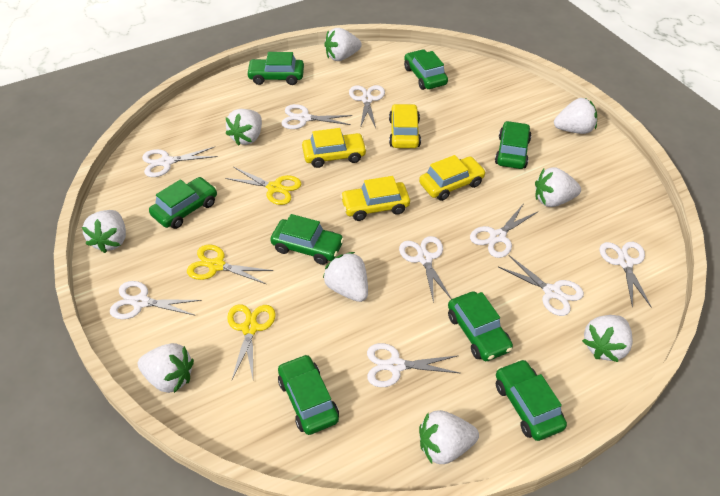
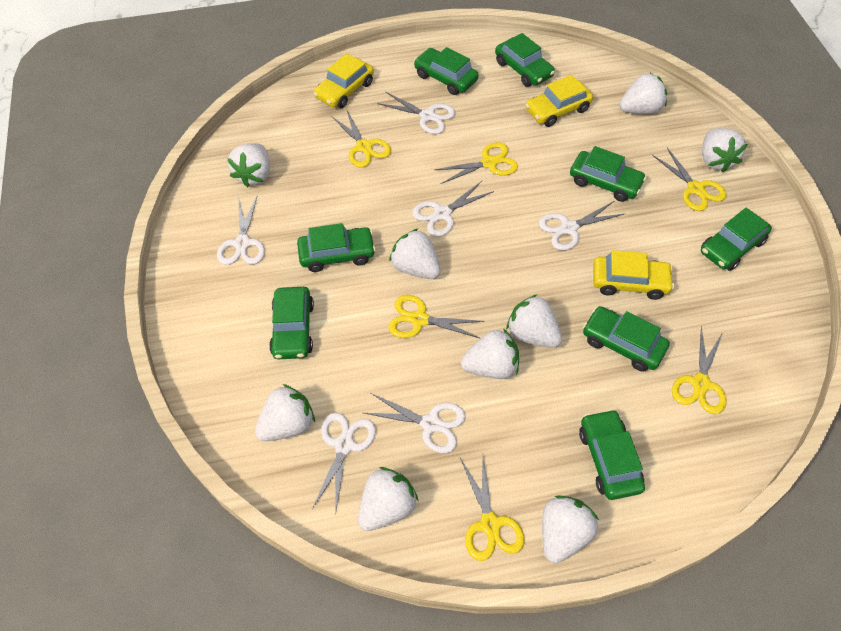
white scissors: [110,281,202,319] [142,147,218,177] [281,104,352,129] [349,85,385,128] [367,343,460,387] [399,236,451,303] [470,205,537,258] [499,255,584,316] [600,242,652,308] = 9 -> [217,197,265,265] [312,413,376,515] [364,393,466,453] [377,92,455,134] [412,181,494,237] [539,201,624,251] = 6
yellow car: [302,128,367,168] [340,176,410,221] [389,104,421,148] [419,155,486,201] = 4 -> [313,53,374,108] [525,75,593,127] [593,250,674,300] = 3
yellow scissors: [187,245,274,284] [225,167,301,205] [227,304,276,379] = 3 -> [331,109,391,167] [388,295,484,339] [434,142,518,184] [460,456,525,561] [652,148,727,211] [672,326,727,414] = 6

